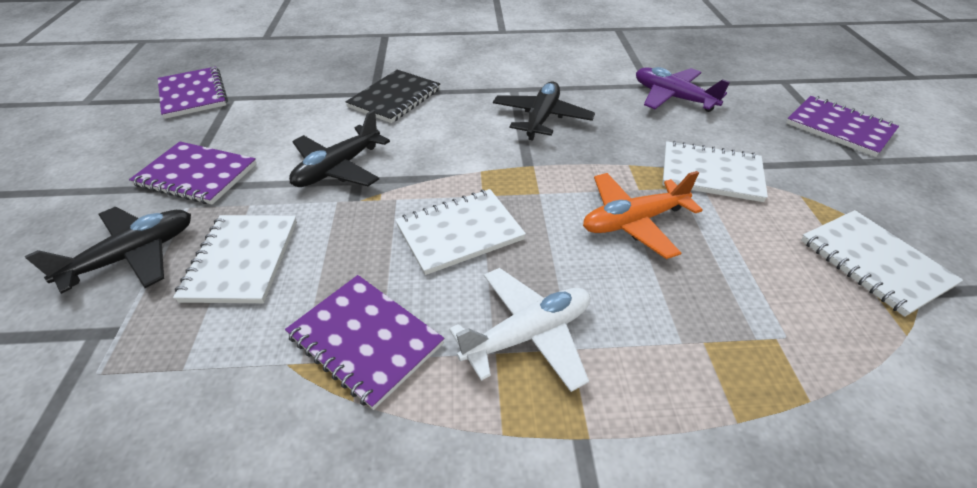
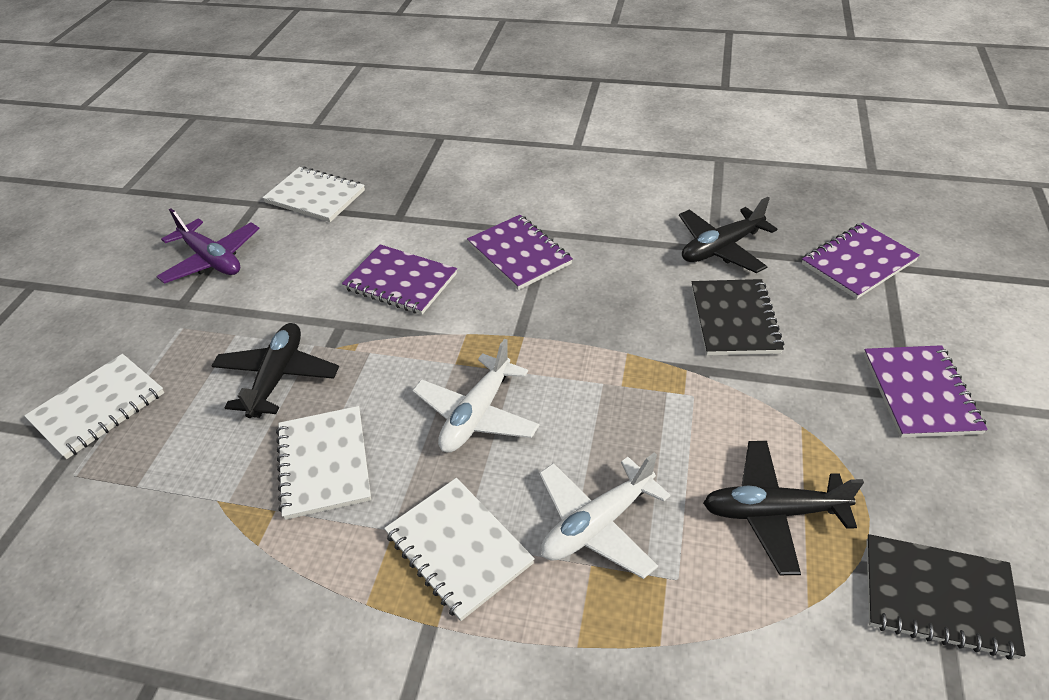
black notebook: [346,70,440,123] = 1 -> [692,279,784,356] [866,534,1026,659] = 2
orange plane: [583,171,703,259] = 1 -> none = 0
white plane: [449,268,590,392] = 1 -> [412,339,540,453] [539,452,670,579] = 2

